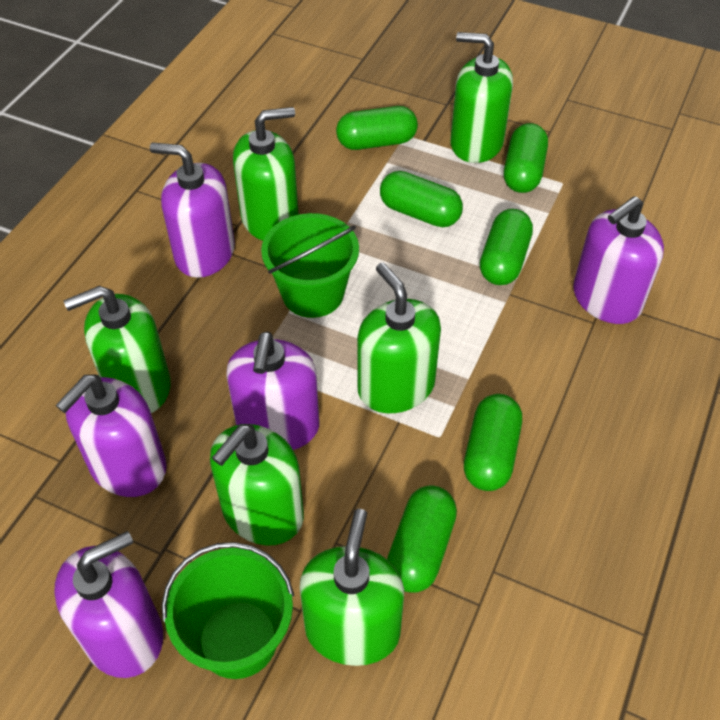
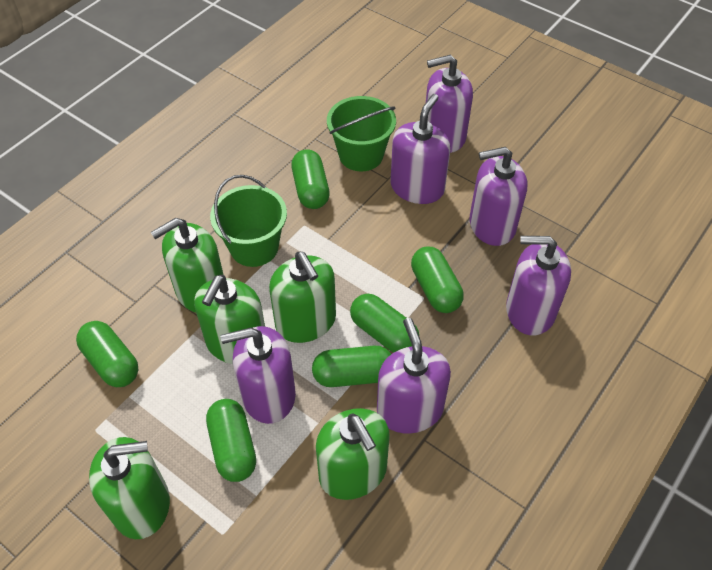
green soap dispenser: [64,286,171,413] [210,424,304,546] [233,107,299,241] [300,509,404,666] [357,263,441,413] [450,32,513,163] = 6 -> [89,437,170,539] [151,218,224,313] [194,275,265,364] [269,252,336,343] [316,408,390,500] = 5
purple soap dispenser: [54,531,163,678] [56,374,167,497] [150,142,235,278] [226,331,319,450] [573,196,664,324] = 5 -> [221,326,296,424] [377,318,451,434] [391,94,450,204] [426,55,473,153] [470,147,527,246] [506,236,571,335] = 6

